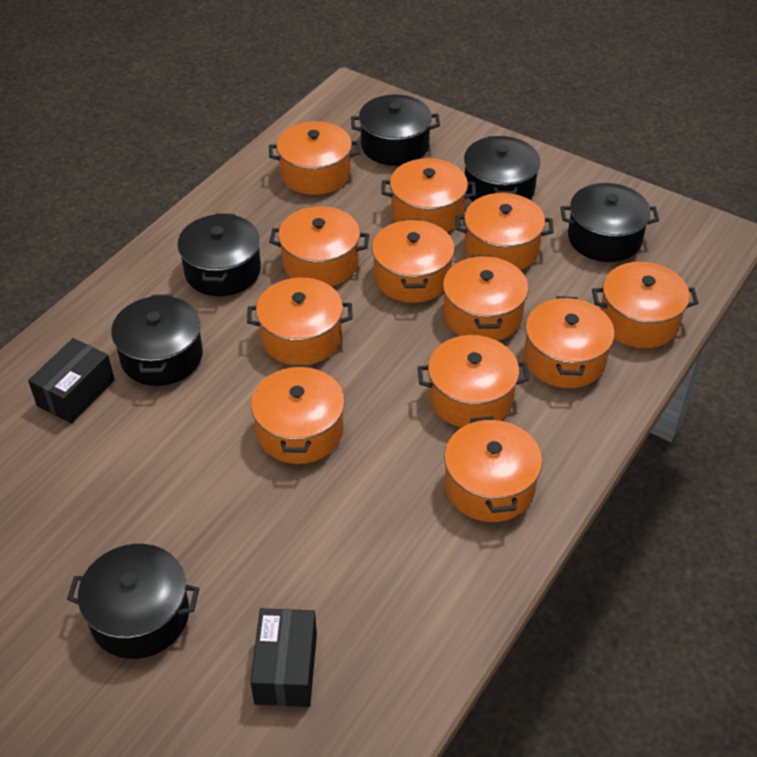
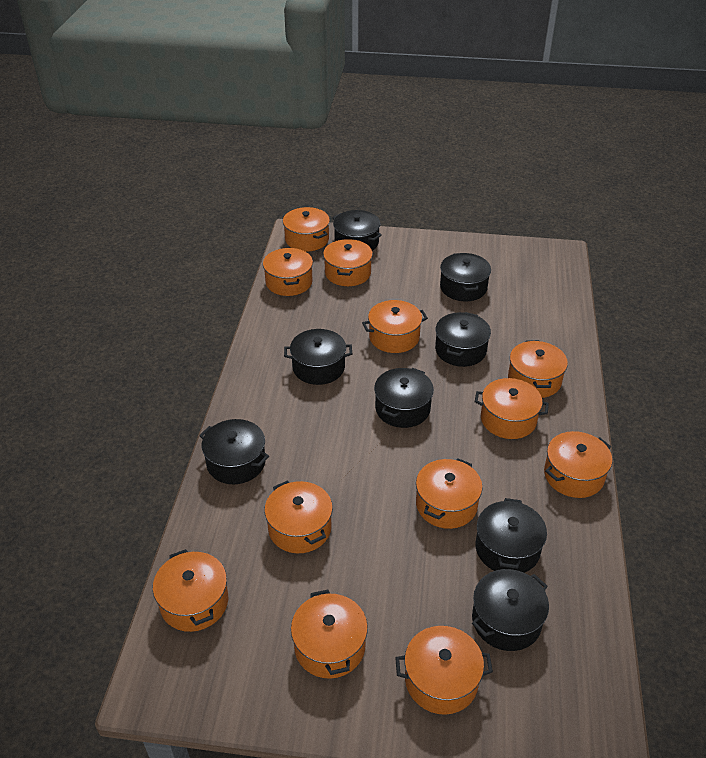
black box: [28,338,115,424] [250,608,317,707] = 2 -> none = 0
black pot: [67,544,200,659] [111,294,203,386] [177,213,261,296] [351,95,440,166] [464,136,540,202] [560,183,659,262] = 6 -> [199,419,269,484] [284,329,352,385] [333,210,382,251] [374,368,434,428] [435,312,491,367] [440,253,491,301] [472,569,549,651] [475,498,547,573] = 8

